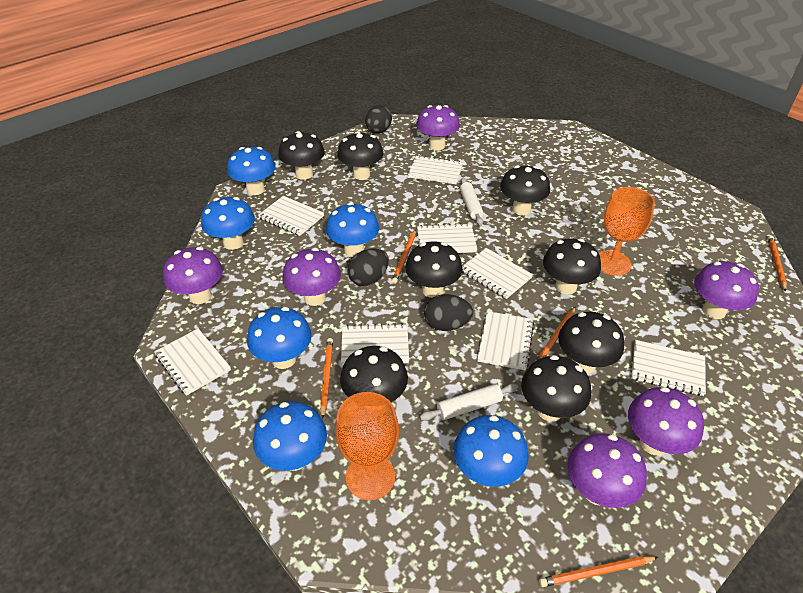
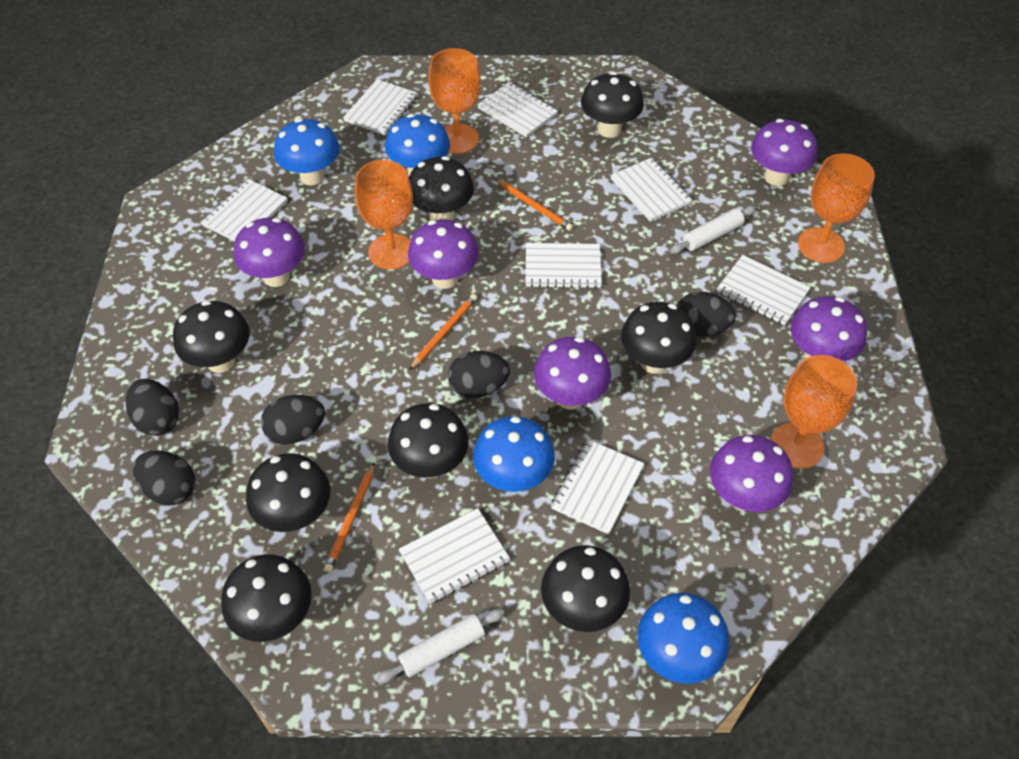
black egg: [347,249,389,286] [365,105,392,133] [424,294,473,331] = 3 -> [126,379,179,436] [133,451,196,506] [261,395,325,445] [448,351,510,398] [677,292,736,337] = 5
blue mushroom: [201,197,255,250] [227,147,275,195] [247,307,312,369] [253,402,327,471] [326,203,379,257] [453,415,529,487] = 6 -> [274,119,340,186] [385,114,450,176] [473,416,555,492] [637,593,729,684] = 4
orange goblet: [335,392,399,500] [599,187,655,276] = 2 -> [355,160,413,269] [428,48,481,154] [771,355,857,469] [798,153,875,263] = 4
orange pencil: [320,338,333,419] [392,230,416,284] [535,307,576,361] [539,556,658,587] [768,236,787,292] = 5 -> [324,462,375,572] [409,294,477,370] [496,179,573,231] = 3

